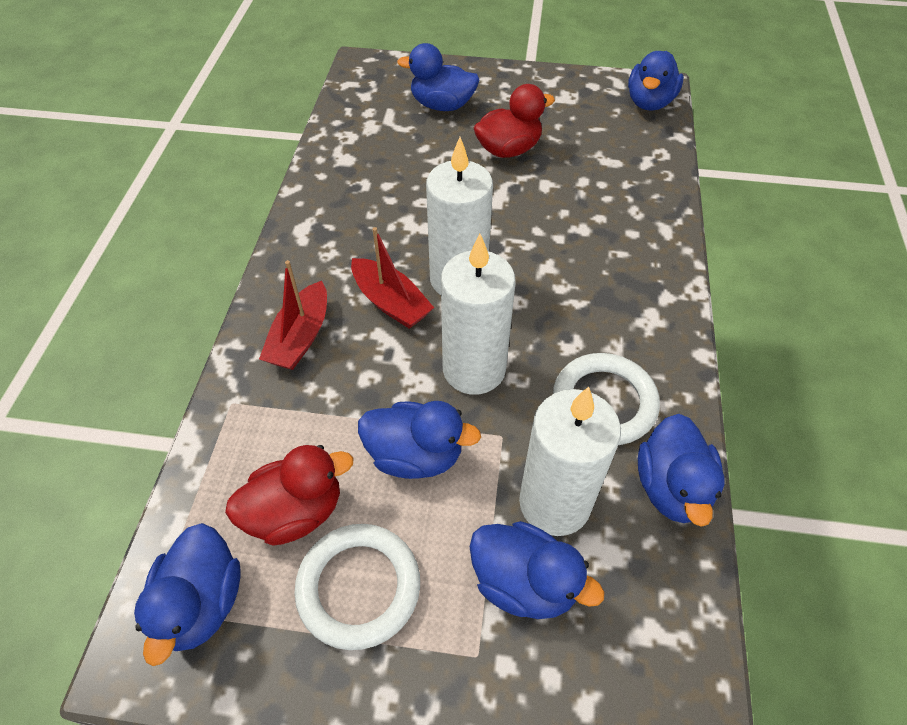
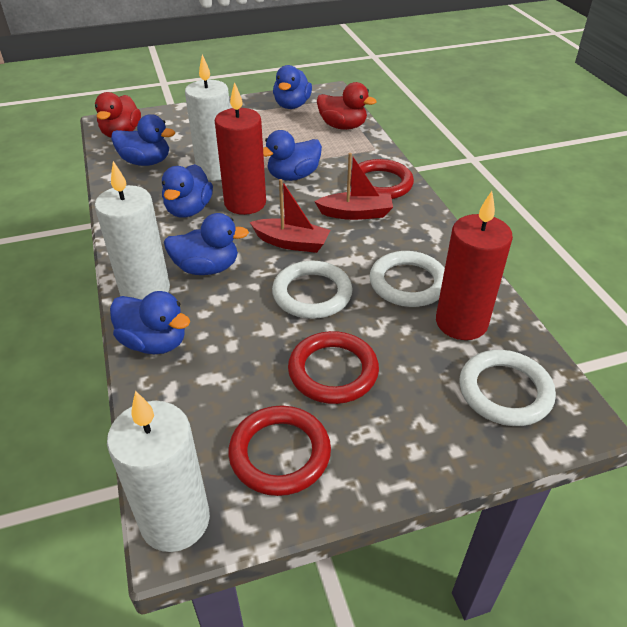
red candle: none = 0 -> [215,82,266,215] [436,191,513,340] = 2
red ring: none = 0 -> [228,406,331,496] [288,331,379,404] [350,159,414,199] = 3
white ring: [294,524,420,650] [553,353,660,445] = 2 -> [272,261,352,319] [370,251,445,307] [460,350,556,426] = 3

